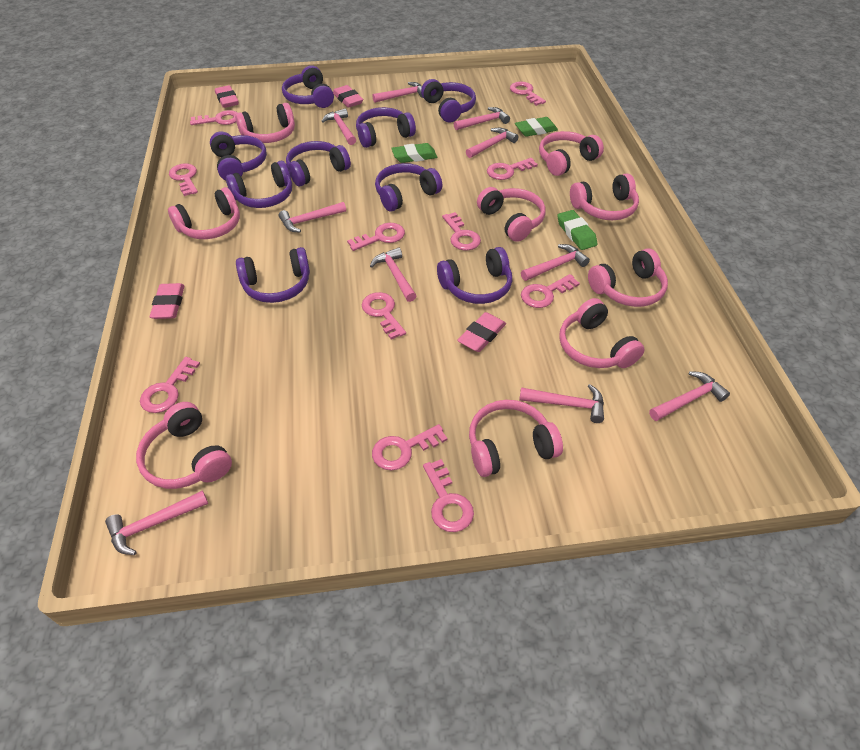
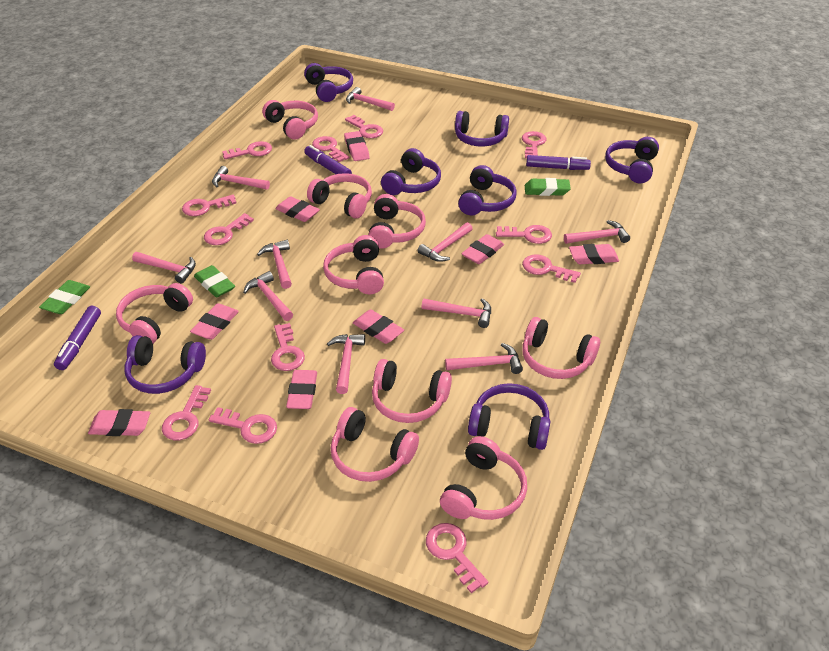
pink eraser: [150,283,184,319] [215,85,239,108] [333,85,364,108] [457,312,506,352] = 4 -> [88,409,150,436] [190,303,239,340] [275,196,320,222] [286,370,317,409] [344,131,369,161] [353,310,404,344] [462,234,504,264] [569,244,619,264] = 8
pink key: [140,357,200,413] [169,164,198,196] [190,110,238,125] [347,223,405,251] [362,292,406,339] [372,424,447,471] [423,459,474,532] [442,212,481,250] [487,158,538,180] [510,81,546,106] [521,274,580,308] = 11 -> [162,385,211,440] [182,195,236,216] [204,213,254,245] [209,407,277,444] [222,141,272,159] [271,323,305,371] [312,136,349,162] [345,115,383,138] [426,523,488,593] [496,225,552,244] [522,131,546,158] [522,255,581,283] = 12
purple headphones: [210,131,267,180] [226,161,292,208] [236,247,310,303] [282,65,334,108] [286,141,351,186] [356,107,416,148] [375,163,442,212] [421,79,476,123] [437,247,512,304] = 9 -> [125,335,206,394] [304,63,353,102] [381,148,441,195] [455,111,509,147] [458,165,517,215] [468,383,550,450] [605,137,659,184] = 7
purple marker: none = 0 -> [54,306,101,370] [304,145,352,174] [526,155,591,170] = 3

